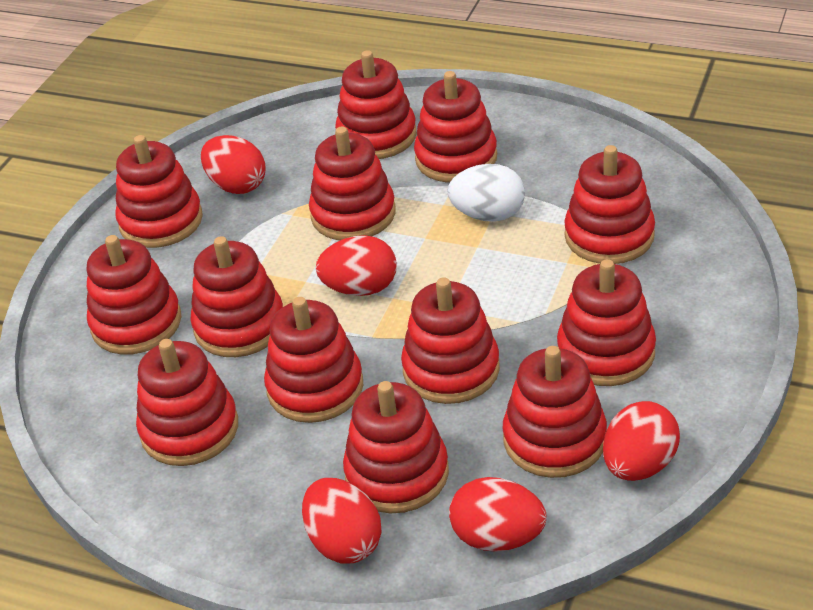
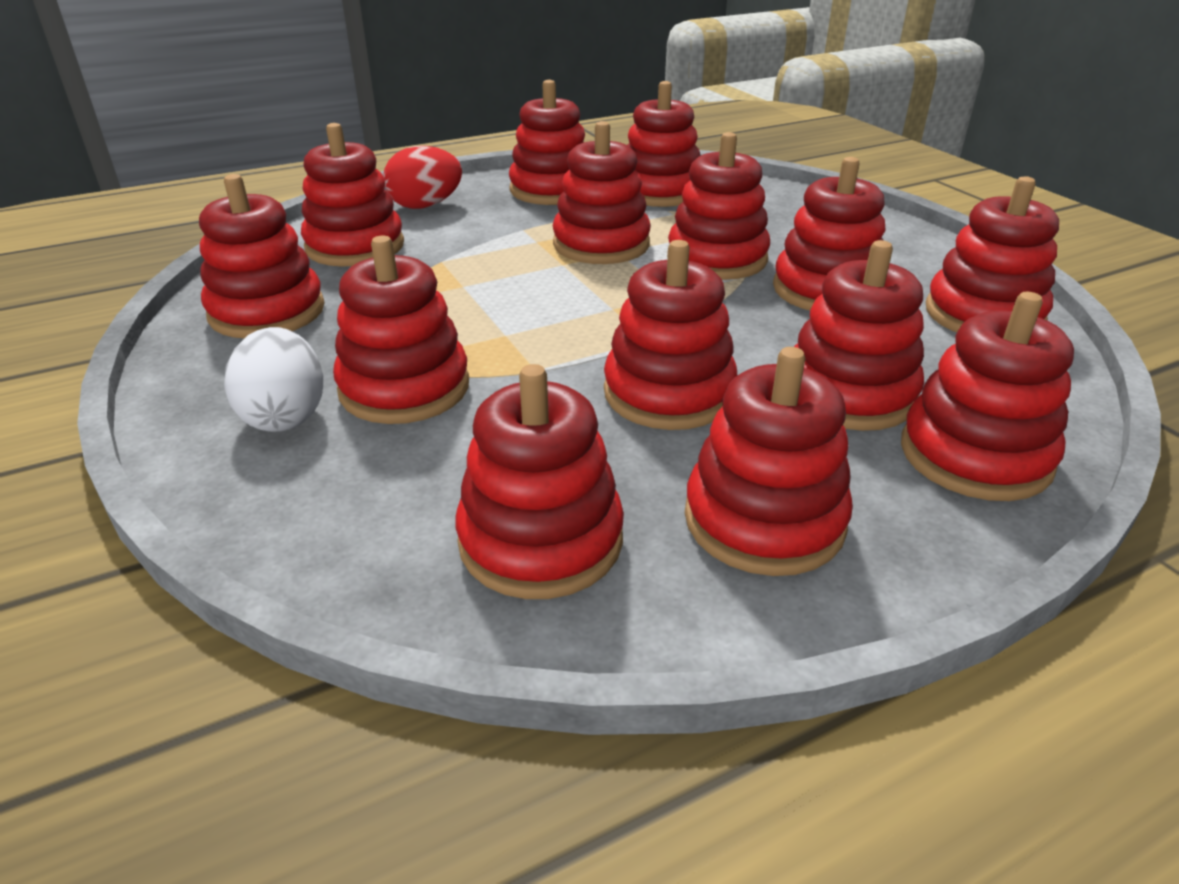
red egg: [201,135,265,194] [302,478,382,563] [316,235,397,296] [449,477,546,552] [603,401,680,481] = 5 -> [383,146,462,209] = 1
red stacking toy: [87,235,181,355] [115,135,203,248] [136,339,238,466] [190,236,283,357] [264,297,363,423] [309,127,396,240] [335,50,417,159] [343,381,449,513] [401,277,500,404] [414,71,497,183] [503,346,607,478] [557,259,656,386] [564,145,655,264] = 13 -> [199,174,325,338] [301,123,404,267] [333,236,469,424] [456,364,624,599] [509,80,585,205] [553,121,651,264] [604,240,737,430] [628,81,701,207] [667,132,770,280] [685,347,853,576] [773,157,885,311] [794,240,924,431] [901,292,1074,501] [926,176,1059,332] = 14

